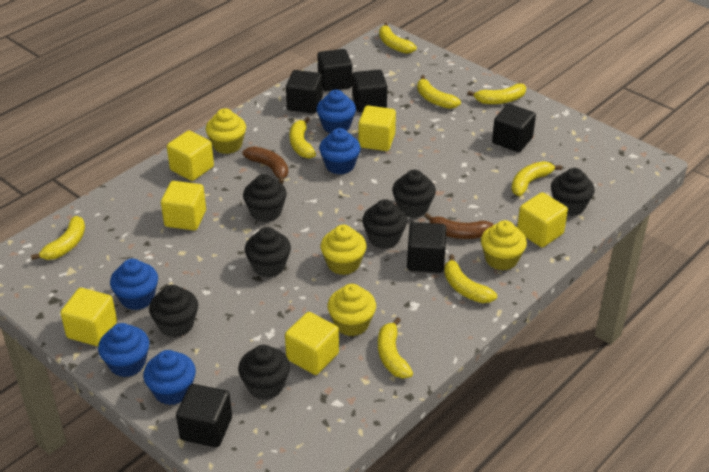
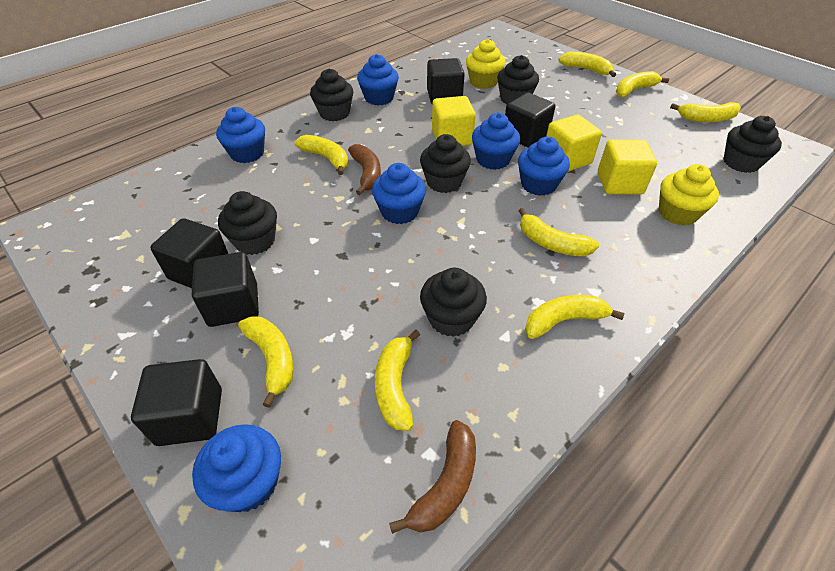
black cube: [176,384,232,447] [286,70,323,113] [317,49,352,91] [352,70,387,112] [407,222,446,273] [492,104,536,152] = 6 -> [131,359,222,446] [150,218,228,288] [192,252,259,327] [427,58,465,104] [505,92,555,148] = 5
black cupcake: [149,285,198,337] [238,345,290,400] [243,174,287,222] [245,227,291,277] [362,199,407,249] [392,170,436,218] [551,168,595,216] = 7 -> [218,191,277,255] [310,69,353,121] [420,134,471,193] [420,267,487,337] [497,55,539,104] [723,116,782,173] = 6
blue cupcake: [98,323,149,377] [110,259,158,310] [143,350,196,405] [316,90,356,133] [319,128,361,175] = 5 -> [192,424,281,512] [216,107,265,163] [357,54,399,106] [372,163,426,224] [472,113,520,170] [518,137,570,196] = 6
yellow cube: [60,288,117,346] [161,181,206,230] [167,130,214,181] [285,312,339,375] [358,106,396,151] [517,192,568,247] = 6 -> [432,96,476,146] [546,115,602,172] [598,139,657,195] = 3
yellow cupcake: [206,108,246,154] [321,225,366,275] [327,284,376,336] [481,220,527,271] = 4 -> [466,39,506,89] [659,164,719,226] = 2

